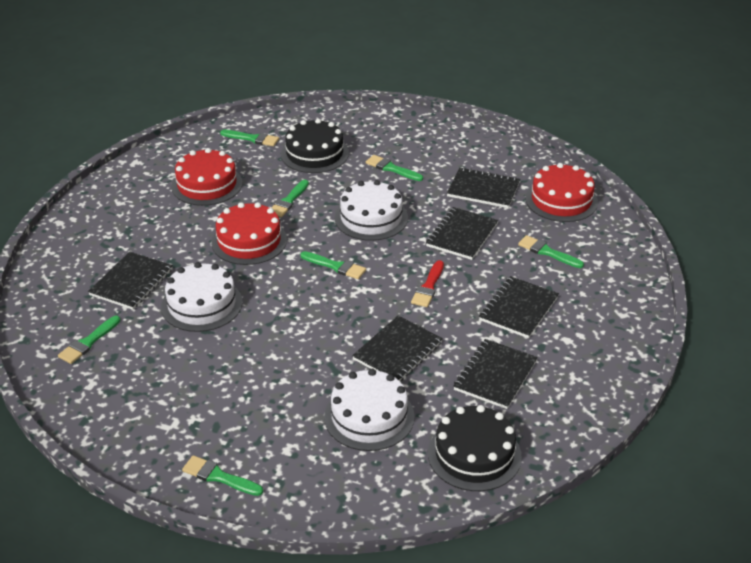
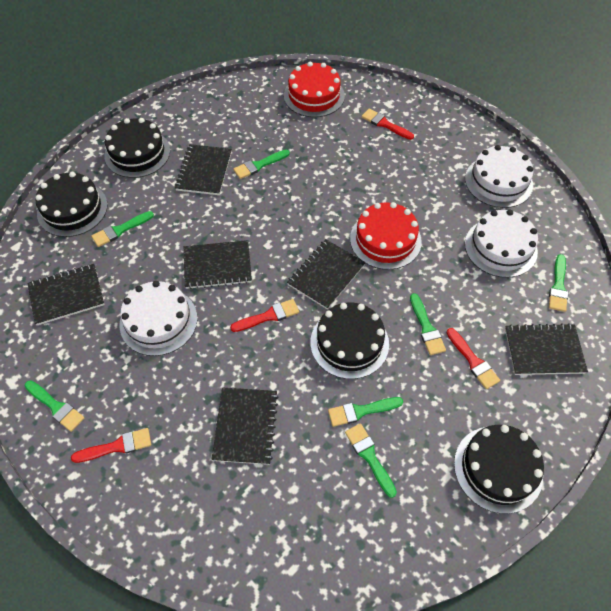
black cake: [281,119,349,173] [428,405,522,491] = 2 -> [35,172,108,237] [104,118,170,178] [310,302,389,379] [454,425,544,514] = 4
red brush: [411,260,444,307] = 1 -> [71,428,151,463] [230,299,299,332] [361,109,414,140] [447,328,500,389] = 4
red cake: [171,148,243,206] [211,202,287,265] [526,163,598,222] = 3 -> [284,62,345,117] [350,202,422,270] = 2

